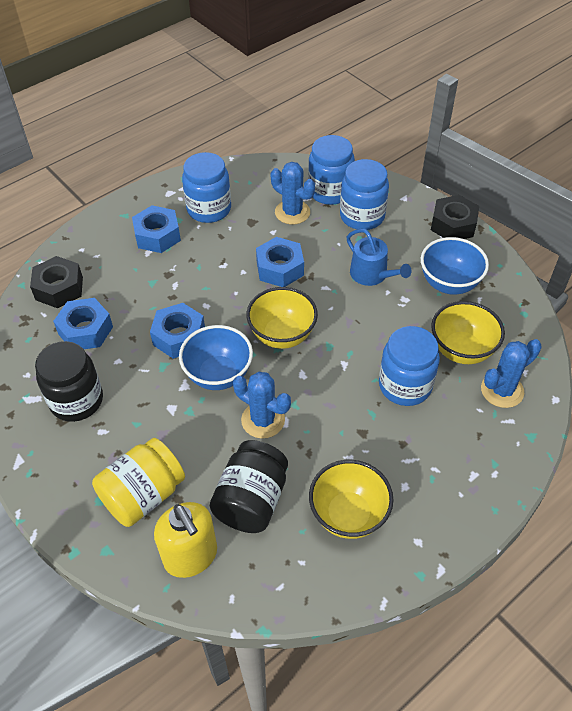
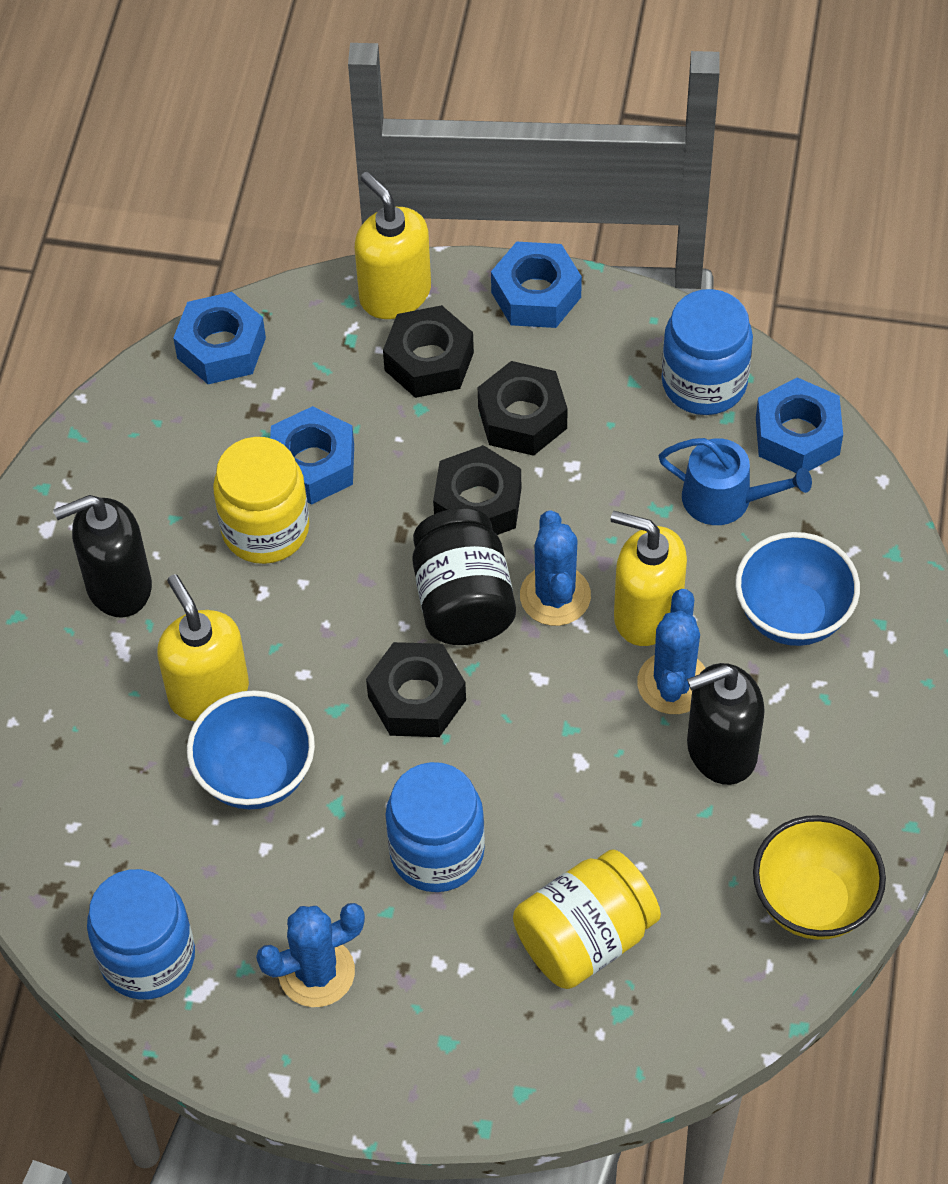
black jar: [35,341,103,422] [210,440,288,533] = 2 -> [413,508,516,645] = 1
black nut: [30,256,83,308] [431,195,479,239] = 2 -> [366,642,466,737] [383,305,474,398] [433,445,521,535] [478,361,568,456] = 4
black soap dispenser: none = 0 -> [53,495,152,617] [687,663,765,785] = 2
blue jar: [182,152,231,223] [308,135,355,205] [340,159,389,230] [379,326,440,406] = 4 -> [87,869,195,1000] [386,762,485,892] [662,289,753,415] = 3
yellow bowl: [246,287,318,349] [309,460,393,539] [431,301,505,364] = 3 -> [753,815,886,940] = 1
yellow jar: [92,438,185,527] = 1 -> [213,437,309,564] [513,850,661,989] = 2
yellow soap dispenser: [154,502,217,578] = 1 -> [157,574,249,721] [355,172,431,319] [611,511,687,646] = 3

